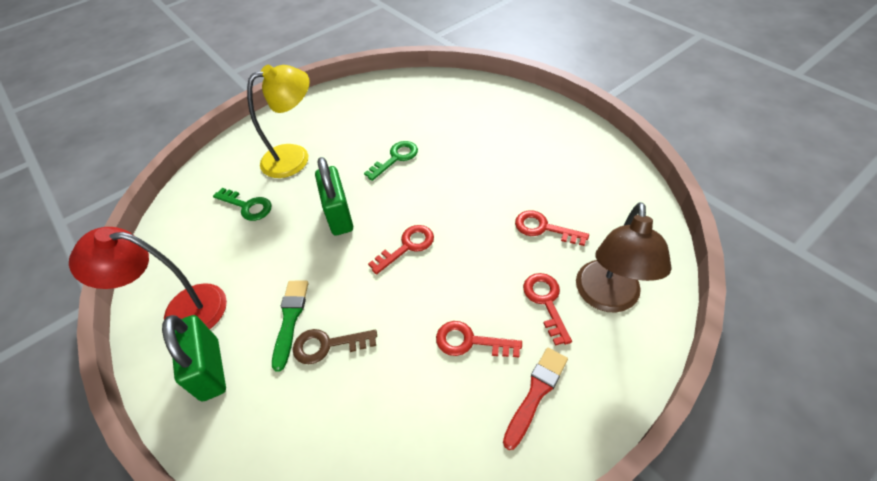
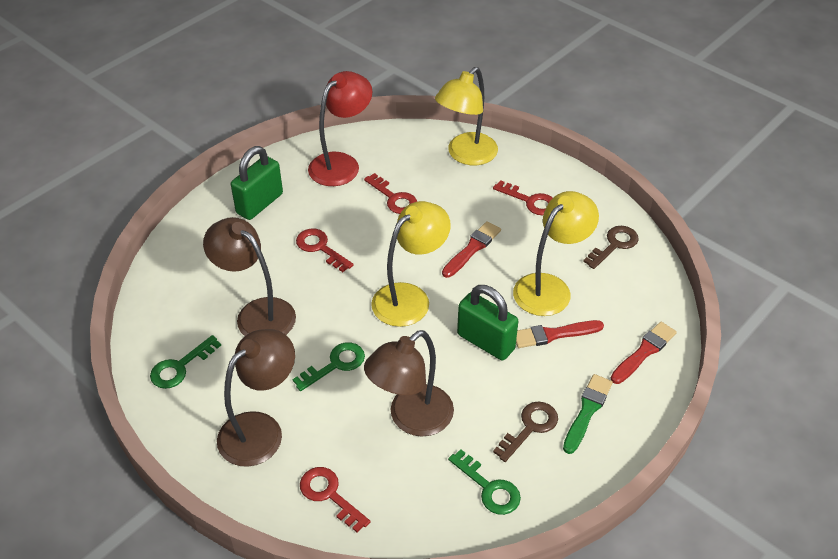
brown key: [293,329,377,364] = 1 -> [493,402,558,462] [583,226,639,269] = 2
brown lamp: [576,202,672,313] = 1 -> [203,217,296,336] [217,329,295,467] [364,330,454,437] = 3
green key: [213,188,272,221] [364,141,418,181] = 2 -> [150,335,221,389] [293,342,365,391] [448,449,521,515] = 3
red brush: [503,348,568,450] = 1 -> [442,221,501,278] [516,320,604,348] [611,322,677,384] = 3
yellow lamp: [247,65,310,178] = 1 -> [371,201,451,327] [435,67,498,165] [513,191,599,316] = 3

